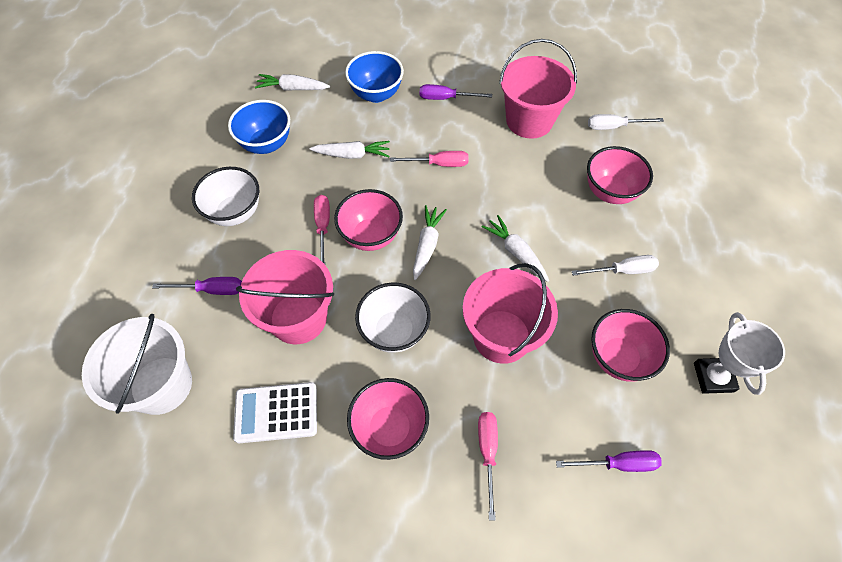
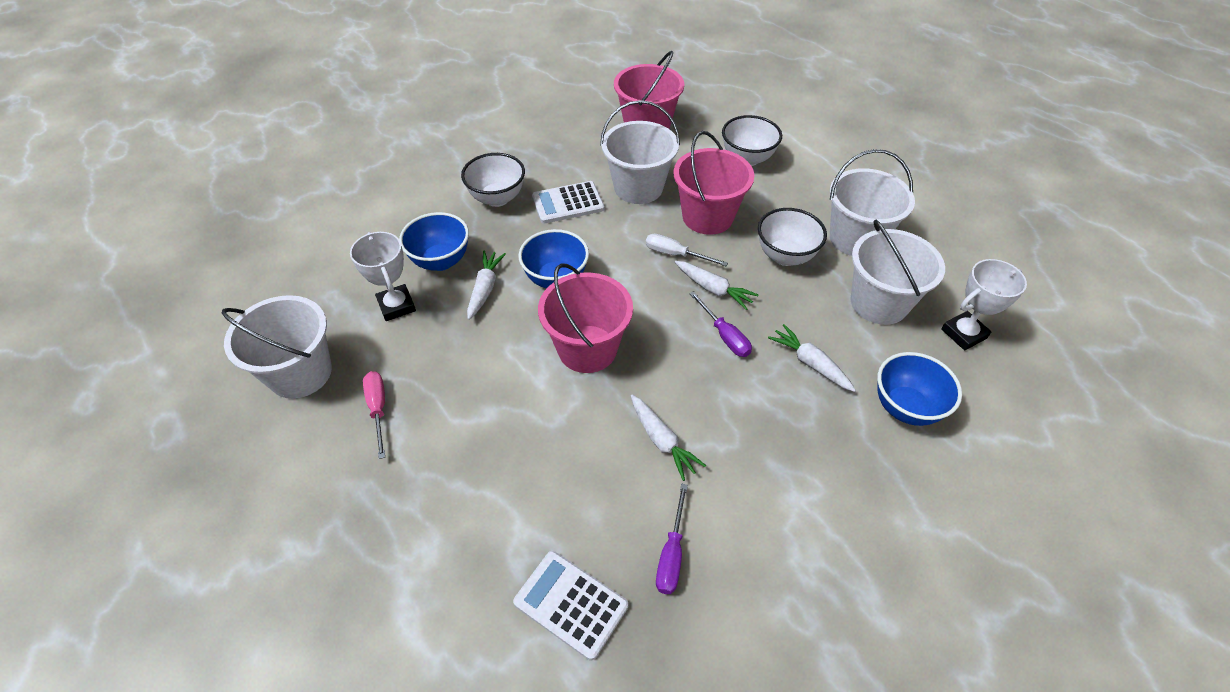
blue bowl: [228,100,290,154] [345,51,404,103] = 2 -> [399,212,469,271] [518,229,589,288] [877,352,962,426] = 3
pink bowl: [334,189,403,251] [347,378,429,460] [587,146,653,204] [591,309,670,382] = 4 -> none = 0
pink screwdriver: [314,195,330,264] [390,151,468,167] [478,412,498,520] = 3 -> [363,371,385,459] = 1
purple screwdriver: [152,277,242,295] [420,84,492,100] [556,450,662,472] = 3 -> [656,484,688,594] [689,291,752,357] = 2
white bowl: [192,167,259,226] [355,282,431,353] = 2 -> [461,153,525,207] [722,115,782,166] [758,208,827,266] = 3
white bucket: [82,314,192,415] = 1 -> [222,295,332,399] [600,100,680,204] [830,149,915,256] [851,220,945,325] = 4
white calculator: [233,382,317,443] = 1 -> [513,551,628,660] [532,181,604,224] = 2
white screwdriver: [572,255,659,276] [588,114,664,130] = 2 -> [646,234,728,266] = 1
white trophy: [694,312,785,395] = 1 -> [350,232,416,321] [941,259,1027,350] = 2

